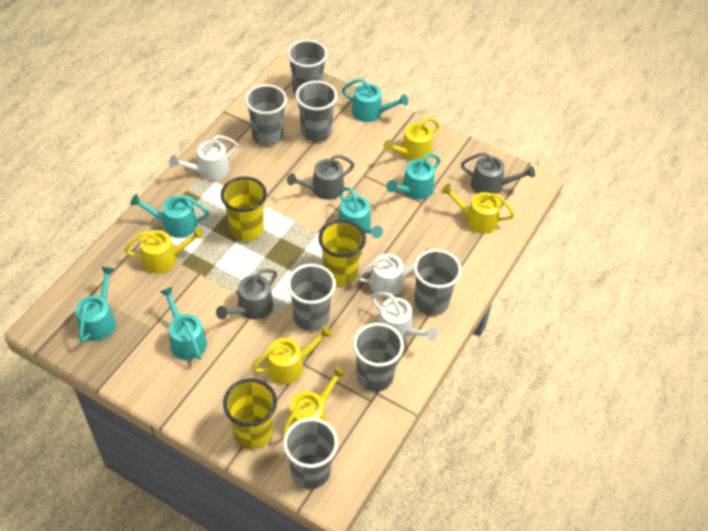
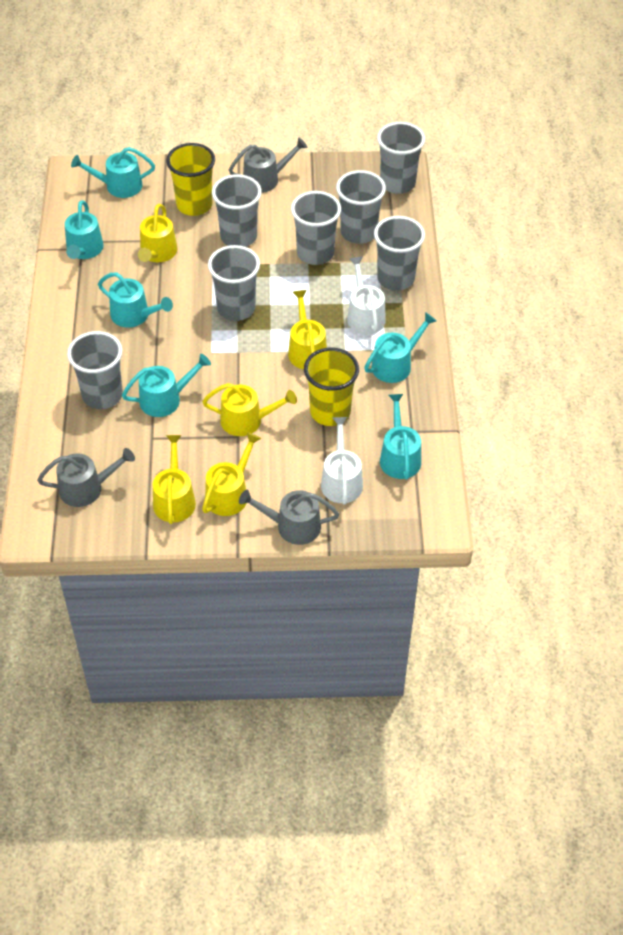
white watering can: [169,135,238,181] [357,247,431,297] [371,292,437,341] = 3 -> [321,417,363,505] [347,256,386,334] = 2
yellow cup: [221,177,267,241] [223,378,277,449] [318,220,366,286] = 3 -> [166,143,215,216] [304,348,359,426] = 2

